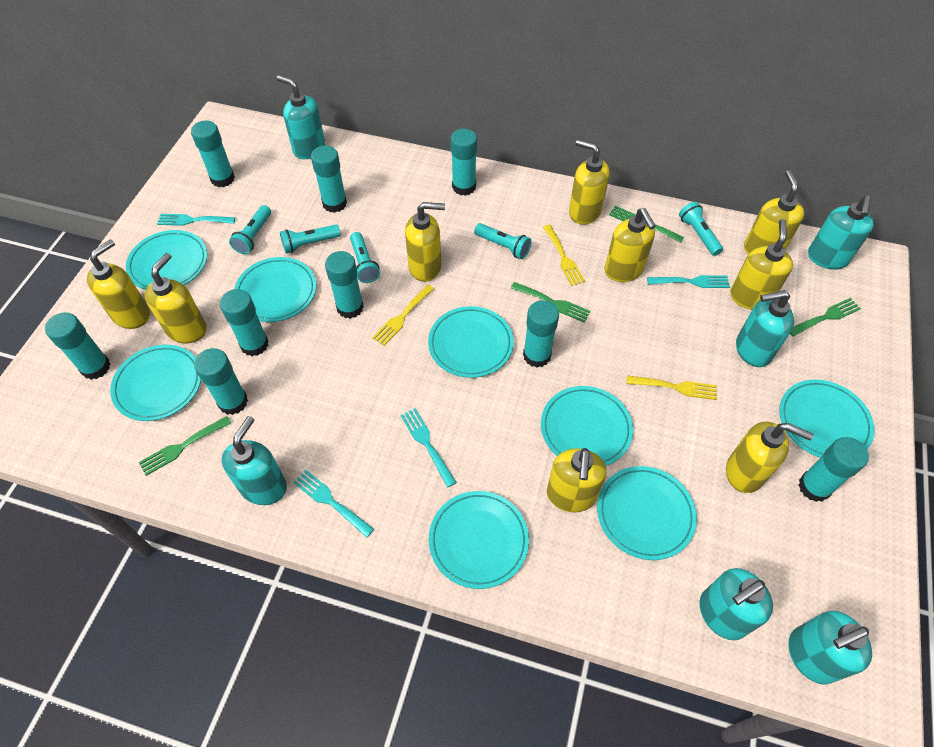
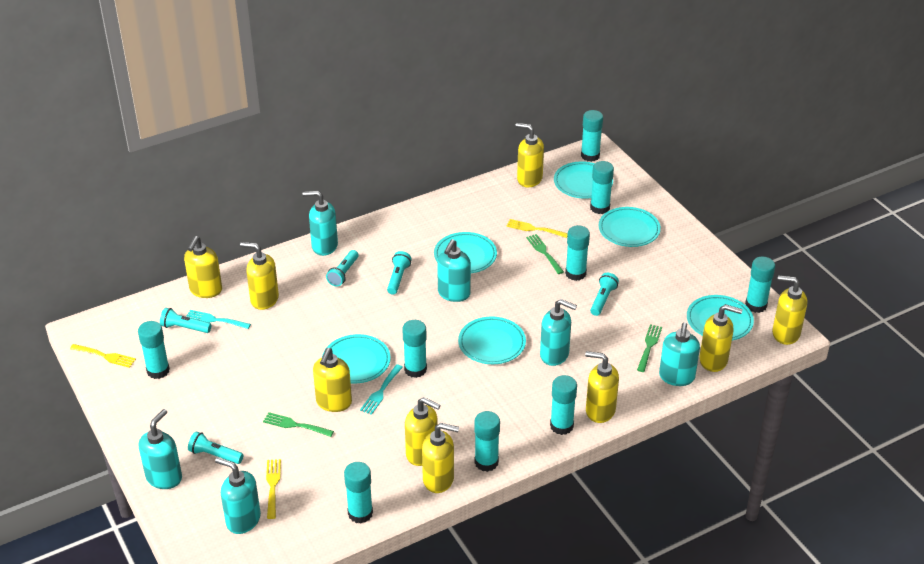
green fork: [139,416,231,476] [511,282,591,323] [609,206,684,243] [790,298,861,337] = 4 -> [263,412,334,437] [526,234,564,274] [637,324,662,372] = 3
turquoise fork: [157,214,235,226] [293,470,374,538] [400,408,457,488] [647,275,730,288] = 4 -> [187,310,251,329] [360,364,403,415] = 2
turquoise plate: [110,345,201,421] [126,230,207,290] [234,257,316,322] [428,306,514,378] [429,491,529,589] [541,386,633,466] [597,466,697,560] [779,379,874,458] = 8 -> [322,334,391,384] [434,232,497,273] [458,316,526,364] [554,161,613,199] [599,207,661,247] [687,295,754,341] = 6

